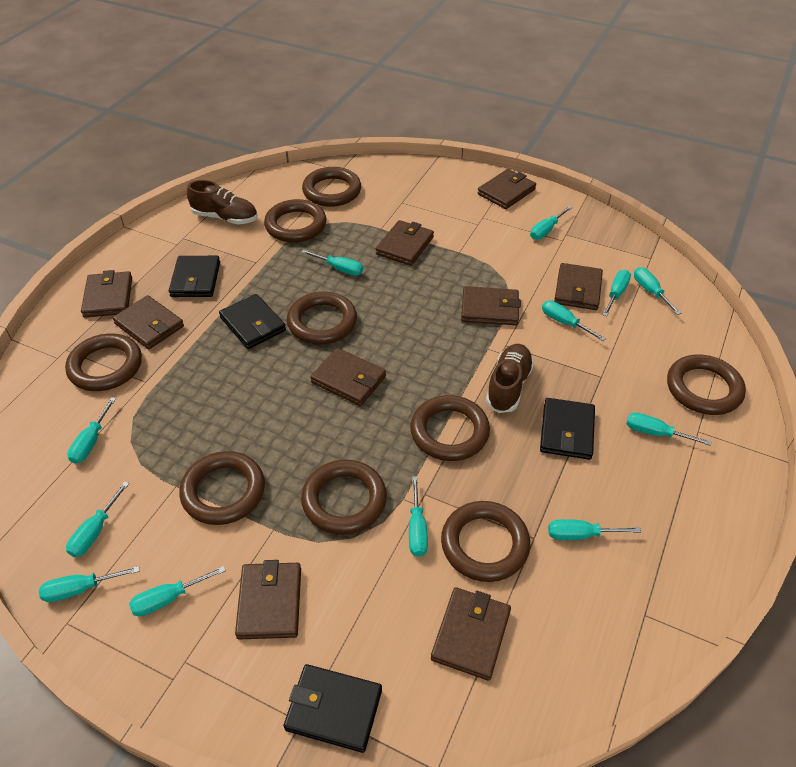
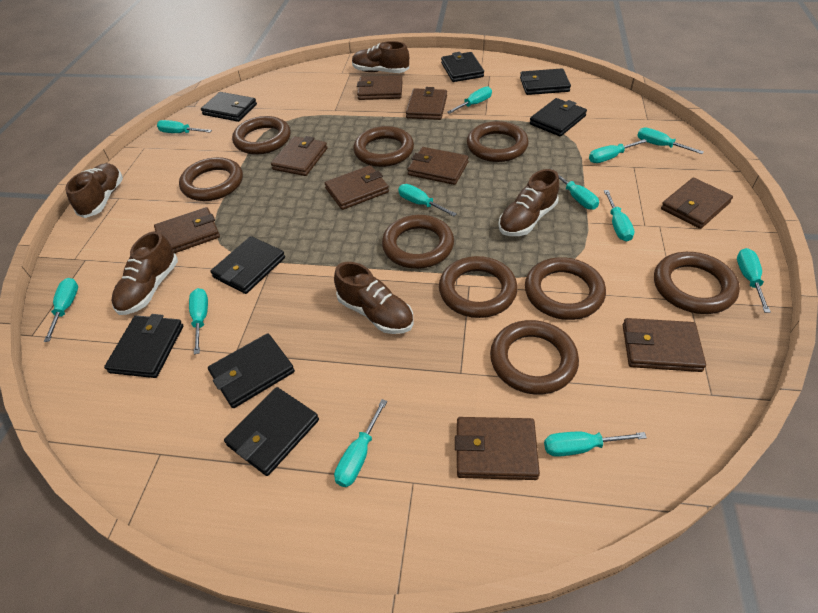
black wallet: [169,256,220,297] [219,294,286,349] [284,664,382,753] [540,398,595,460] = 4 -> [104,314,183,378] [201,92,257,122] [208,333,295,408] [210,236,285,294] [224,387,319,476] [441,52,484,82] [520,68,571,95] [529,98,587,136] = 8
brown shoe: [187,180,257,224] [486,344,534,413] = 2 -> [65,163,123,218] [112,231,178,315] [334,262,413,334] [352,41,409,73] [498,169,559,236] = 5

